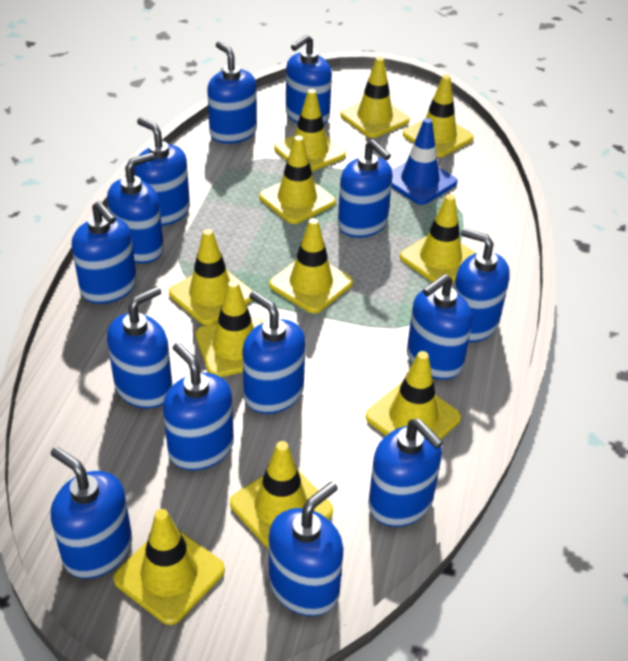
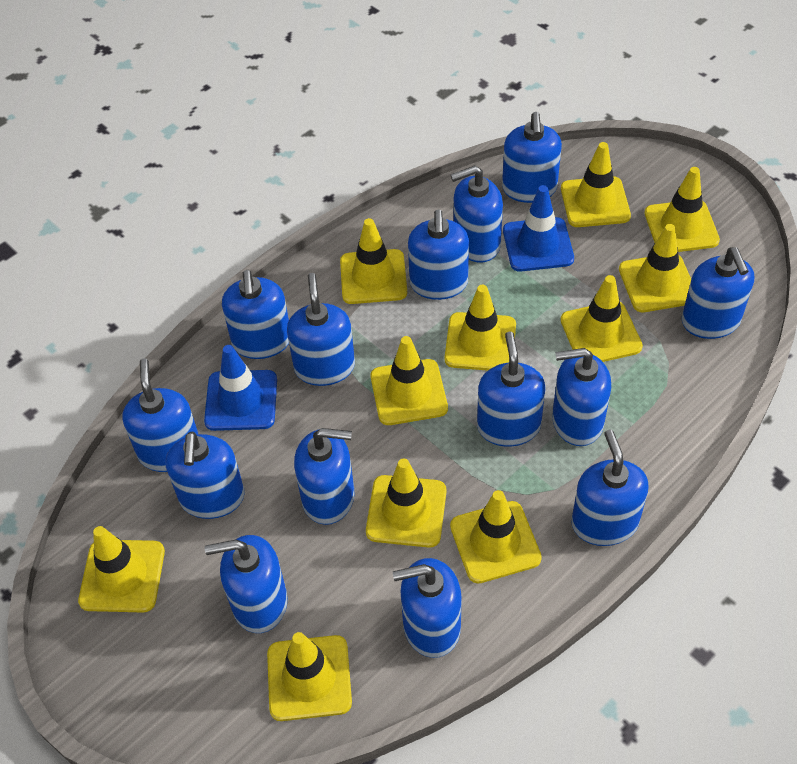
blue traffic cone: [391,118,458,205] = 1 -> [204,345,277,431] [503,185,574,272] = 2

